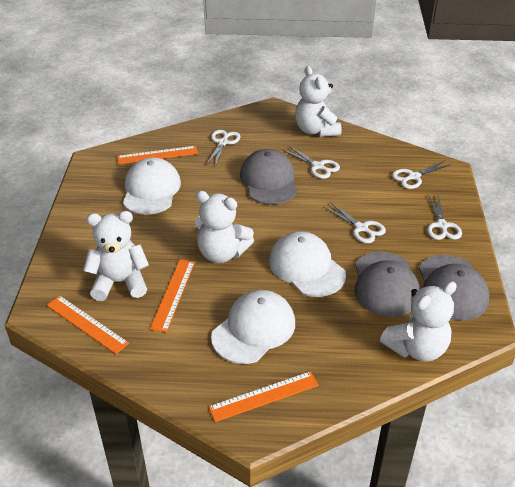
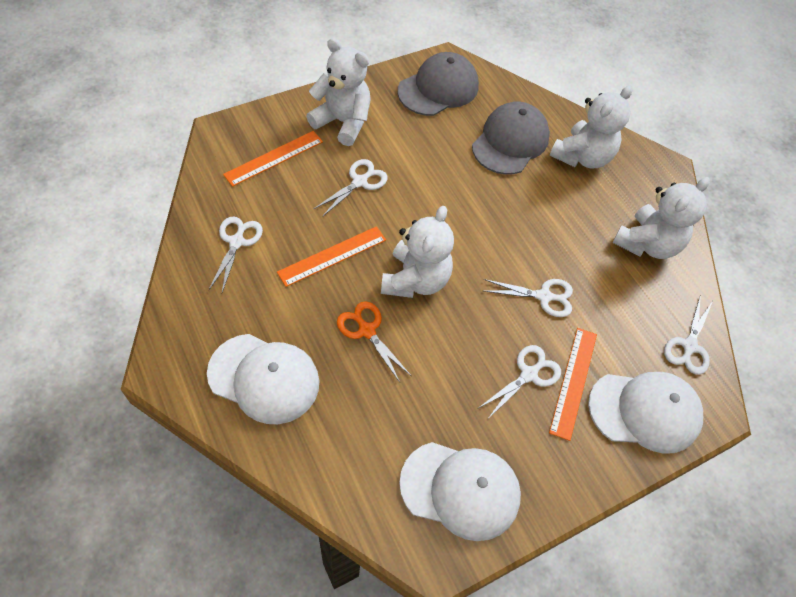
grey cap: [240,149,297,205] [355,252,420,317] [419,255,490,320] = 3 -> [398,52,479,116] [472,102,550,175] = 2
orange ruler: [47,295,129,354] [117,146,198,165] [150,259,195,333] [208,371,319,422] = 4 -> [223,131,323,187] [277,226,386,287] [549,328,597,441] = 3
orange scissors: none = 0 -> [337,301,411,382] = 1

